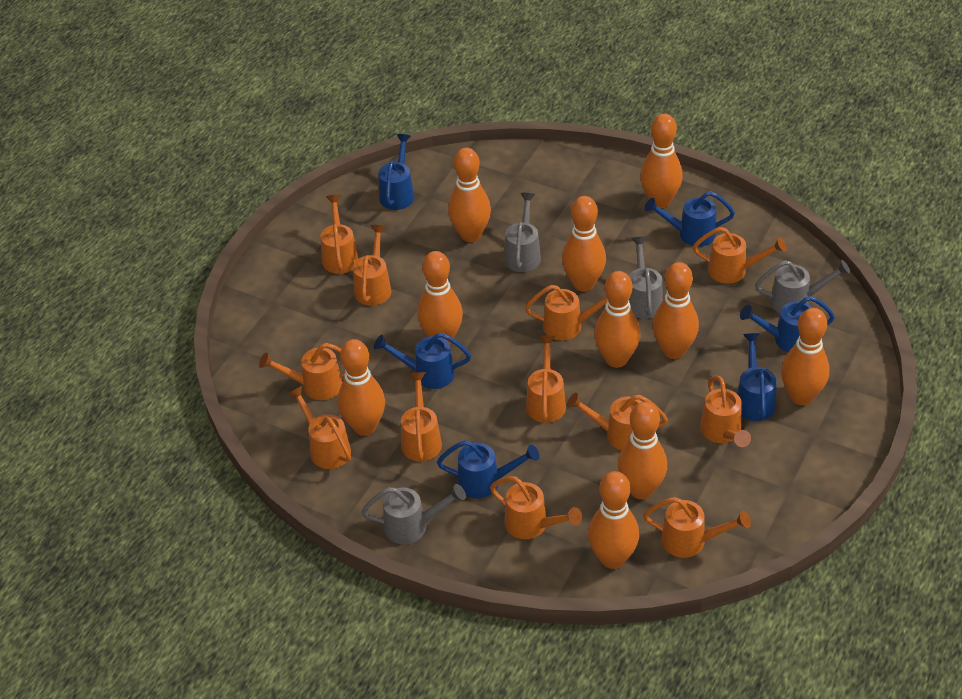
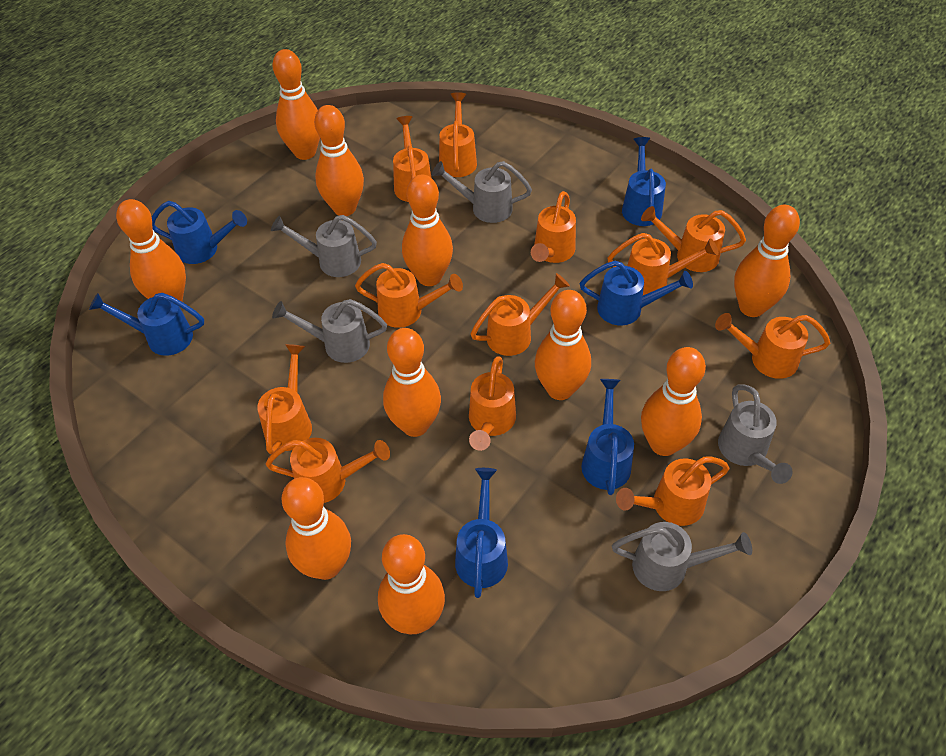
grey watering can: [361,484,466,544] [504,193,541,272] [629,236,663,319] [755,260,851,313] = 4 -> [271,215,377,277] [272,299,387,363] [432,161,532,223] [612,522,752,591] [718,384,793,484] = 5

